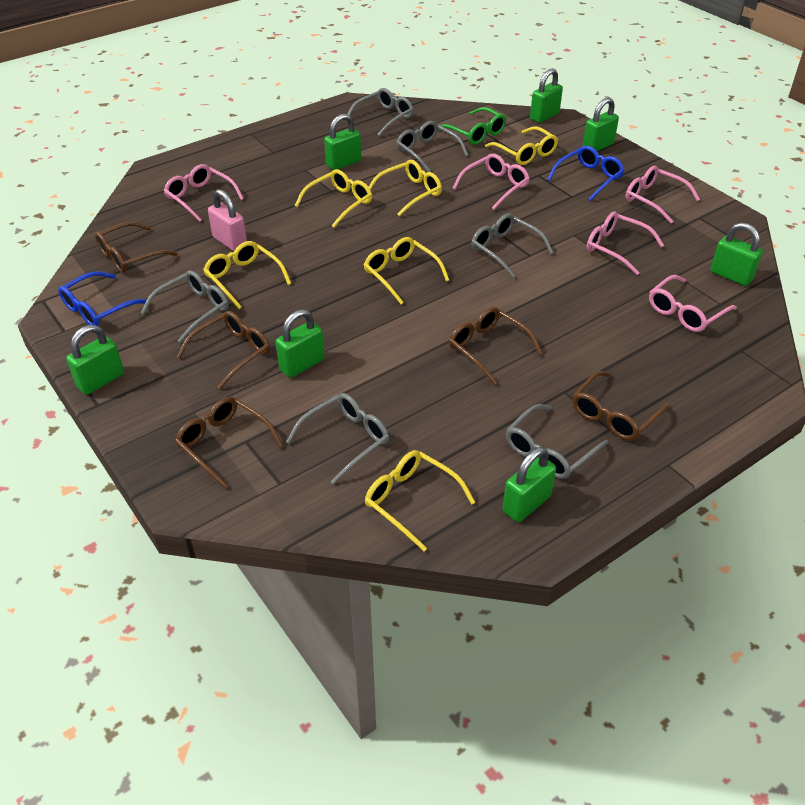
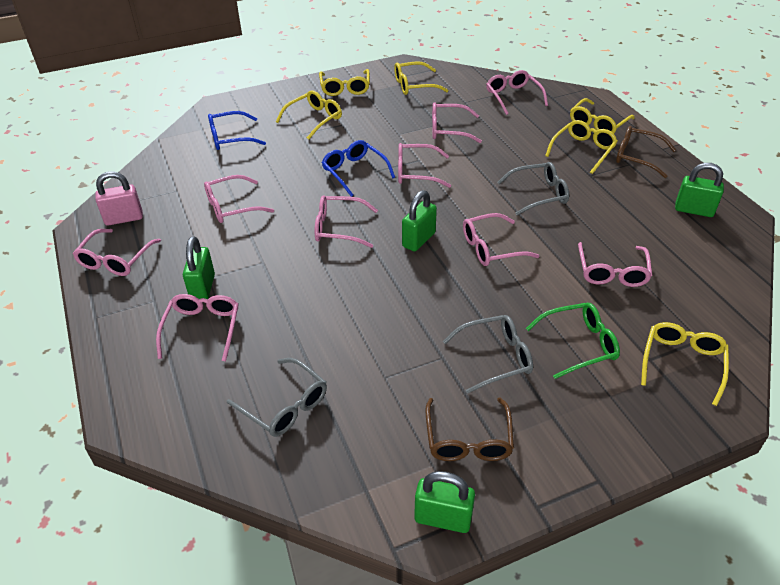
brown glasses: [95,222,178,273] [175,397,283,489] [177,311,270,389] [449,307,543,385] [573,371,670,440] = 5 -> [425,398,514,461] [616,126,676,178] = 2
green padlock: [66,325,124,395] [276,309,325,378] [324,114,361,170] [503,447,556,522] [530,68,563,123] [583,97,619,151] [710,222,763,286] = 7 -> [183,236,215,299] [402,190,437,252] [414,471,475,533] [675,163,724,217] = 4
grey glasses: [140,270,229,343] [286,393,389,485] [348,88,414,137] [396,121,468,172] [471,213,554,278] [506,404,608,479] = 6 -> [227,358,327,437] [443,315,533,394] [497,162,569,215] = 3
pink glasses: [164,164,244,222] [452,154,530,210] [586,212,664,275] [626,166,700,224] [649,275,737,332] = 5 -> [73,229,161,276] [156,294,239,362] [204,175,274,223] [315,195,378,248] [398,143,451,188] [432,102,482,143] [463,213,539,266] [486,70,548,115] [578,242,652,287] = 9

